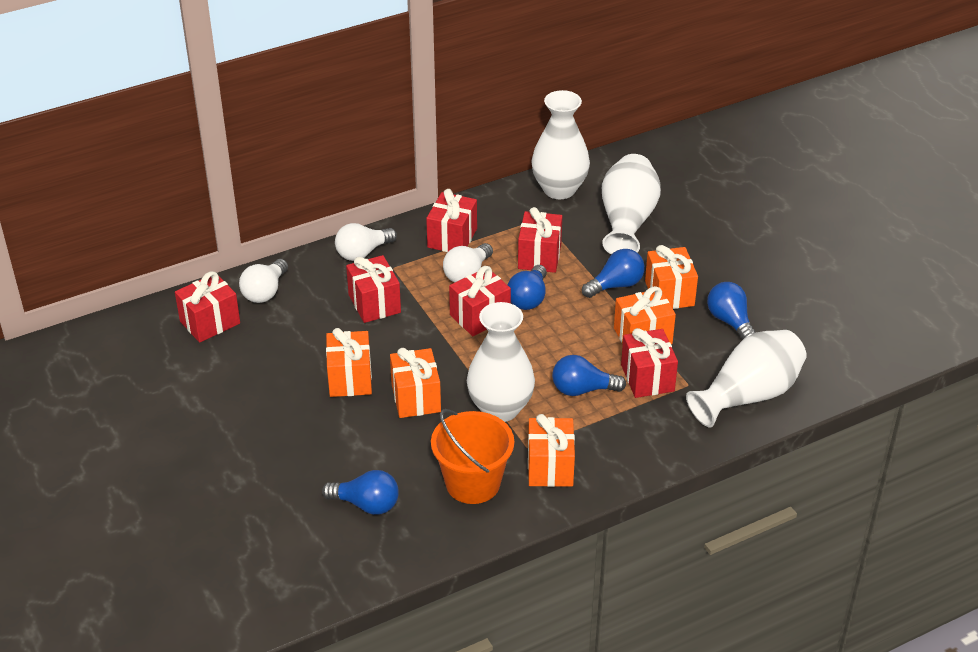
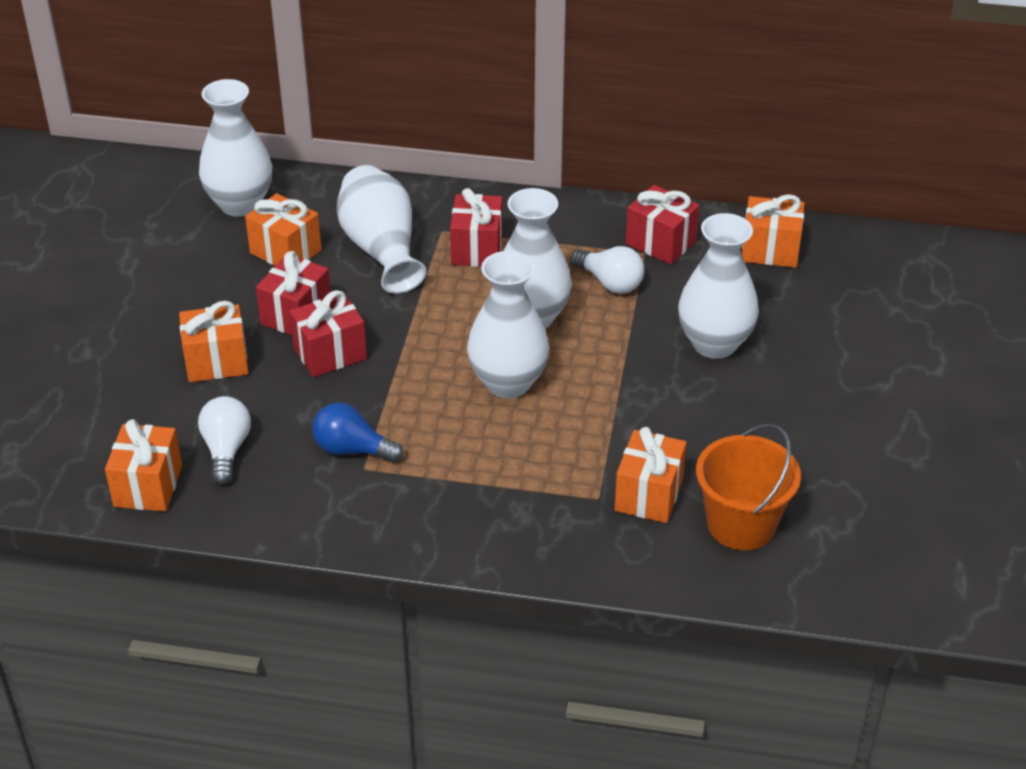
blue light bulb: [322,470,399,515] [507,265,547,310] [552,355,626,396] [582,249,645,298] [707,282,756,340] = 5 -> [312,403,404,463] = 1
red gift: [175,271,240,343] [346,255,401,323] [426,189,477,252] [449,266,511,336] [518,207,562,273] [621,328,678,398] = 6 -> [256,251,331,335] [289,290,367,377] [450,188,503,267] [626,185,700,265] = 4
white light bulb: [239,259,288,303] [335,223,397,261] [443,243,493,283] = 3 -> [198,396,251,485] [571,246,644,294] = 2
white vase: [467,302,535,422] [531,90,590,199] [602,154,661,255] [686,330,807,428] = 4 -> [199,79,272,217] [337,165,426,294] [467,251,549,398] [503,188,572,329] [678,213,759,359] = 5

